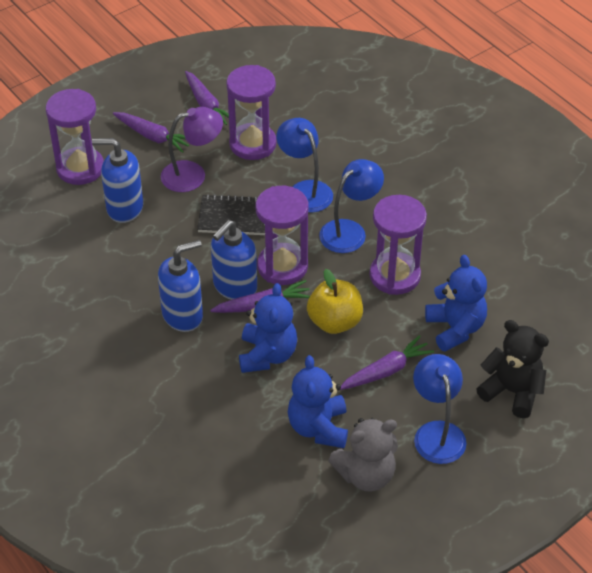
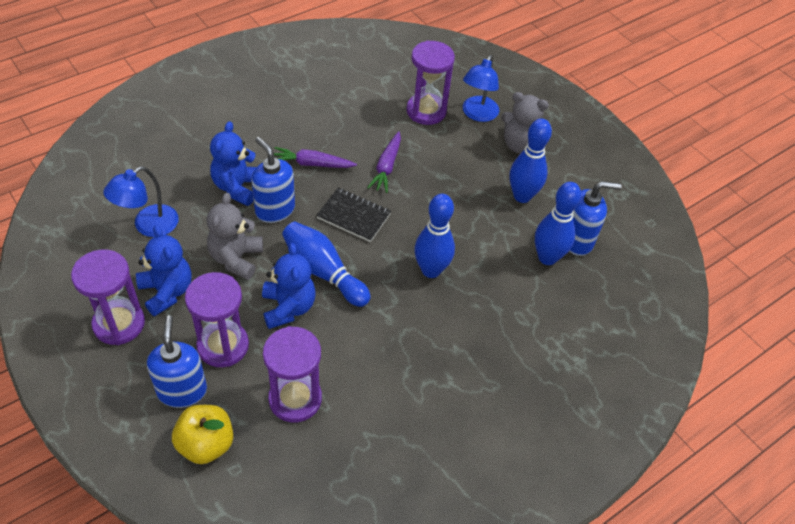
black teddy bear: [476,320,549,418] = 1 -> none = 0
blue bowling pin: none = 0 -> [282,221,371,307] [414,194,455,278] [509,119,552,203] [535,182,581,265] = 4
blue lamp: [276,118,333,213] [319,159,384,253] [413,354,467,464] = 3 -> [103,166,179,237] [463,55,499,122] = 2
grey teddy bear: [328,418,398,492] = 1 -> [207,193,263,280] [501,92,552,154] = 2
purple carrot: [113,112,189,153] [185,71,229,125] [210,280,310,313] [340,335,434,390] = 4 -> [274,147,357,168] [367,131,401,193] = 2
purple lamp: [161,107,223,192] = 1 -> none = 0

